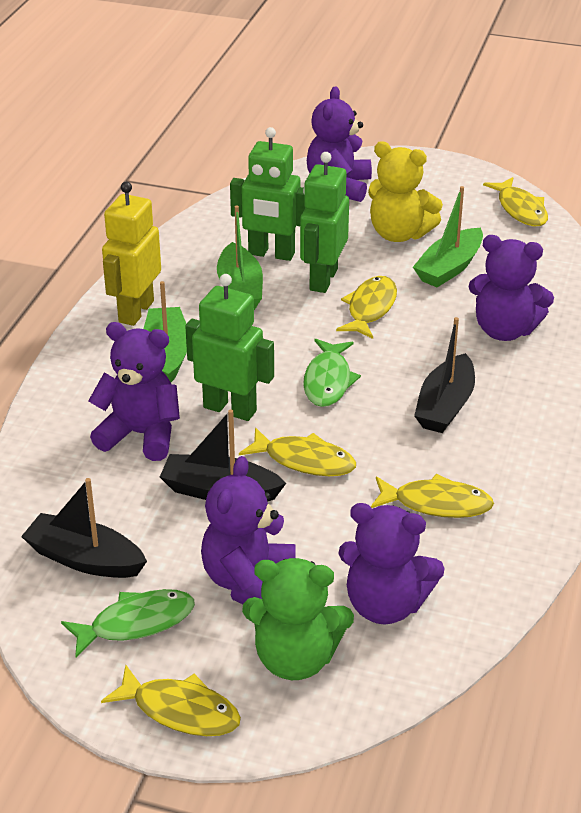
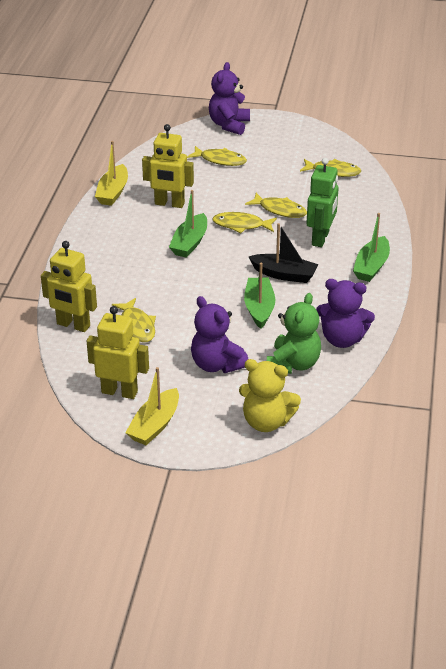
black boat: [21,478,147,578] [160,409,286,502] [414,317,475,433] = 3 -> [249,223,318,283] = 1
green fish: [61,589,195,658] [303,339,361,407] = 2 -> none = 0
green robot: [185,274,274,421] [230,127,305,261] [300,152,349,293] = 3 -> [306,158,339,247] = 1
purple teddy bear: [88,322,180,461] [201,456,296,604] [307,86,372,202] [338,503,445,624] [469,235,554,341] = 5 -> [191,296,248,373] [209,62,250,135] [316,279,375,348] = 3
yellow boat: none = 0 -> [95,141,128,206] [125,367,179,445] = 2
yellow robot: [102,182,161,326] = 1 -> [41,241,97,332] [87,306,149,399] [142,124,194,208] = 3

